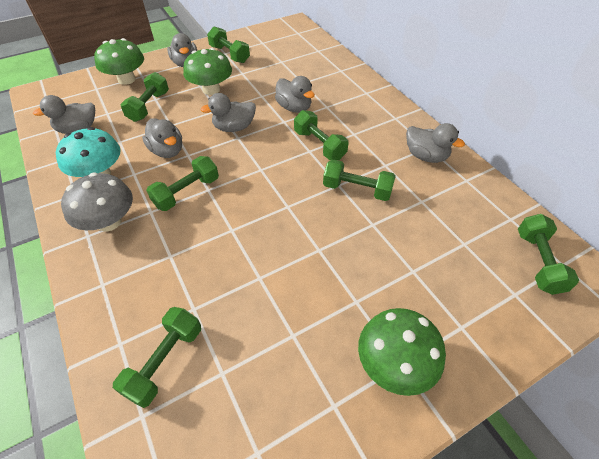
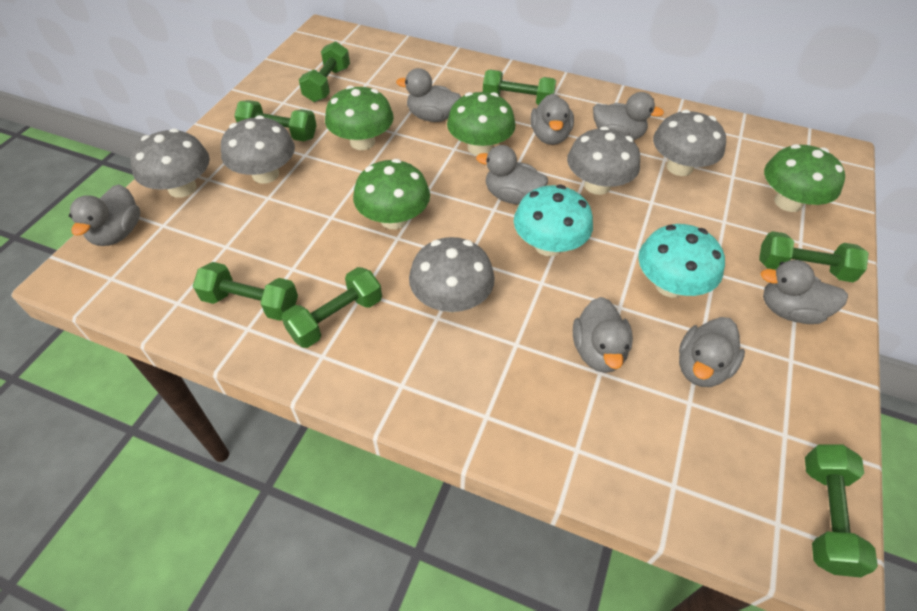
green mushroom: [94,38,144,85] [183,48,232,95] [358,308,446,396] = 3 -> [325,85,394,150] [353,159,430,229] [447,92,516,155] [764,144,845,212] = 4
grey duck: [33,95,95,134] [142,118,182,158] [167,33,197,67] [201,93,256,132] [275,76,315,113] [406,123,465,163] = 6 -> [69,184,140,246] [396,68,461,122] [476,145,548,204] [531,94,574,145] [573,297,633,373] [593,92,664,140] [679,317,745,387] [761,260,848,324] = 8
grey mushroom: [61,172,133,232] = 1 -> [131,128,210,198] [221,115,295,184] [409,237,495,313] [567,126,640,195] [653,110,726,176] = 5
turquoise mushroom: [56,127,121,177] = 1 -> [514,185,593,256] [638,224,725,298] = 2

